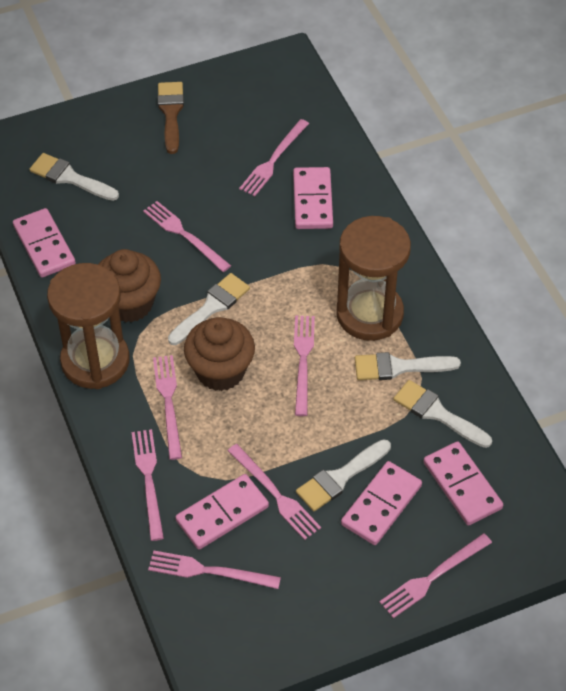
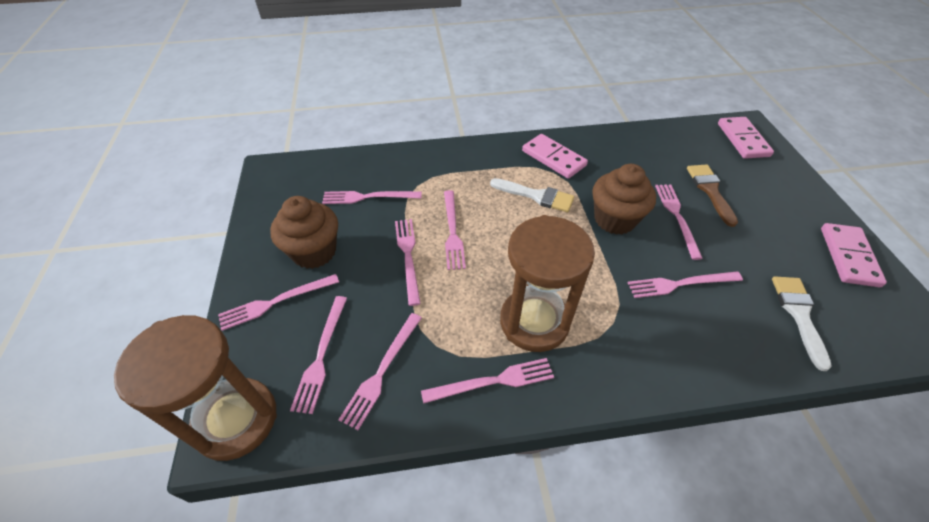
pink domino: [13,208,76,277] [175,474,269,550] [293,167,333,229] [341,461,422,545] [423,441,503,526] = 5 -> [522,134,588,179] [718,117,774,159] [821,223,887,287] = 3
pink fork: [132,429,164,541] [143,201,231,272] [148,551,281,589] [153,355,182,460] [227,444,321,540] [239,119,309,196] [294,316,315,416] [380,533,492,618] = 8 -> [218,274,339,331] [290,296,347,414] [322,191,422,204] [338,313,422,430] [395,219,421,306] [421,358,554,404] [444,190,466,270] [628,271,743,298] [655,184,703,260] = 9
white brush: [29,153,119,201] [168,273,250,345] [296,439,391,511] [355,352,461,380] [393,380,492,448] = 5 -> [490,178,574,212] [772,277,832,371] = 2

